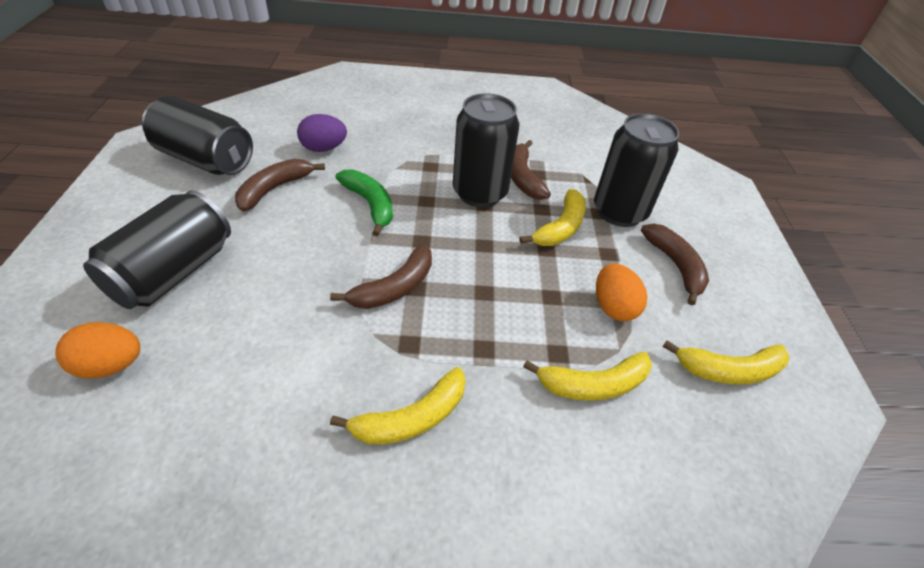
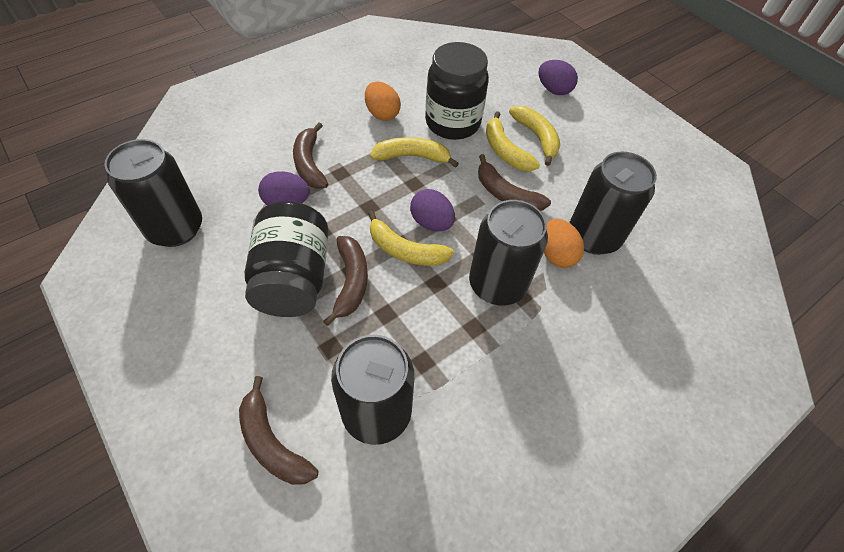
black jar: none = 0 -> [245,201,329,317] [425,42,489,140] = 2
green banana: [335,169,393,236] = 1 -> none = 0
purple egg: [297,114,347,152] = 1 -> [258,171,310,205] [410,189,455,231] [539,60,578,95] = 3

